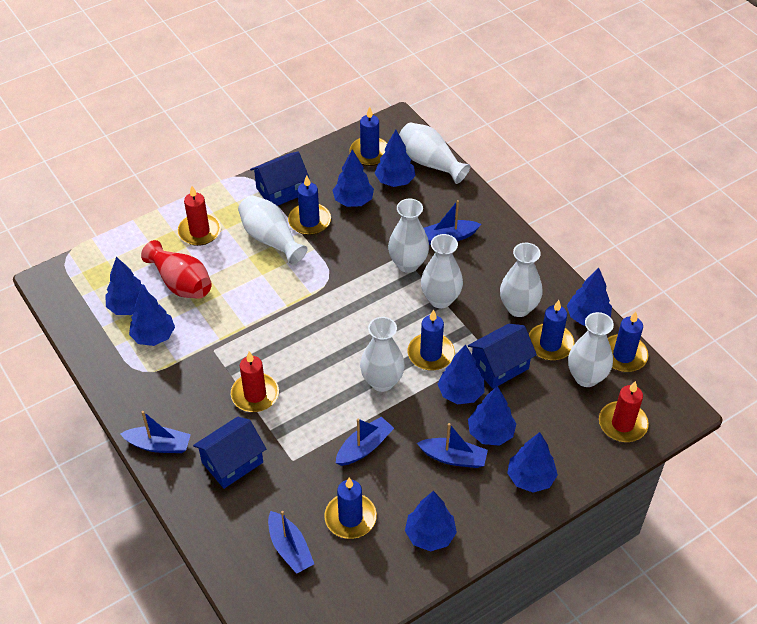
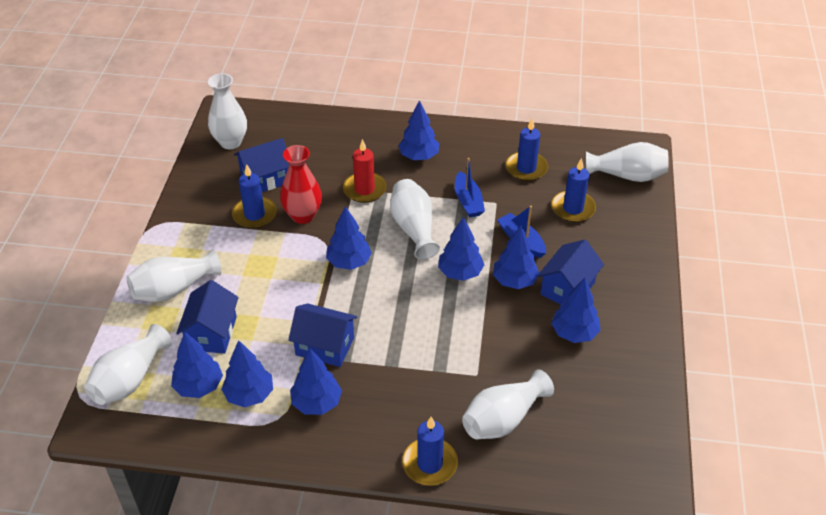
blue boat: [120,411,191,453] [268,511,314,574] [336,417,394,466] [417,423,488,468] [424,200,481,245] = 5 -> [455,158,485,217] [497,206,546,258] = 2
blue candle: [288,175,331,235] [324,478,377,539] [349,107,387,166] [408,310,455,371] [529,300,575,361] [608,311,648,372] = 6 -> [232,164,277,229] [402,417,458,486] [505,119,548,181] [551,158,596,222] = 4
blue house: [193,417,266,489] [250,151,310,206] [468,324,537,389] = 3 -> [176,280,239,354] [234,138,289,192] [288,304,357,367] [537,239,604,305] = 4
blue tree: [106,257,147,315] [129,287,175,346] [333,149,374,207] [374,130,415,187] [405,491,457,552] [438,345,485,404] [468,386,517,446] [507,432,558,493] [567,268,612,326] = 9 -> [171,332,223,398] [221,340,273,407] [290,349,342,415] [326,206,372,270] [398,100,439,160] [438,217,484,281] [493,226,539,289] [551,278,601,343] = 8
red candle: [177,186,221,246] [231,352,279,412] [599,381,649,442] = 3 -> [343,139,387,203] = 1
white vase: [238,195,308,265] [360,317,405,392] [388,198,429,273] [399,122,470,184] [421,234,463,309] [500,243,543,317] [568,312,614,387] = 7 -> [84,324,172,405] [127,250,221,302] [208,73,247,149] [390,179,440,259] [462,369,554,439] [586,142,669,182] = 6

